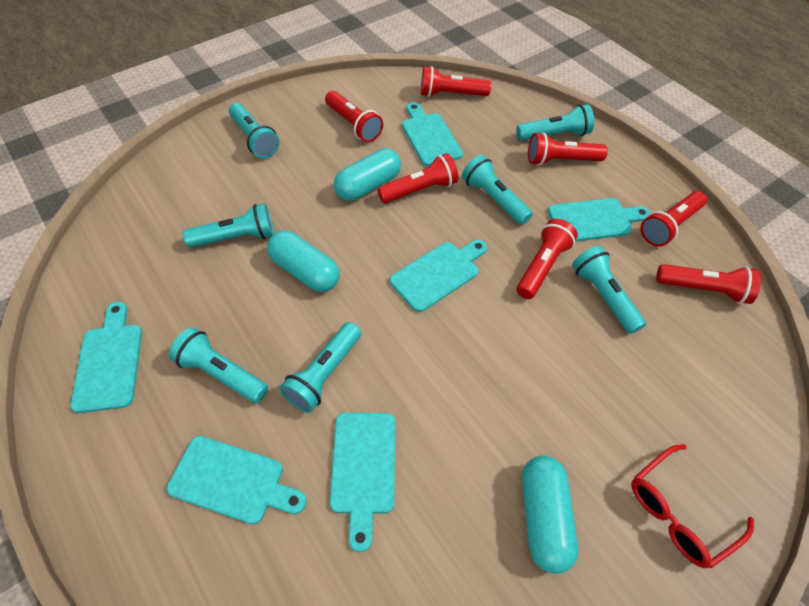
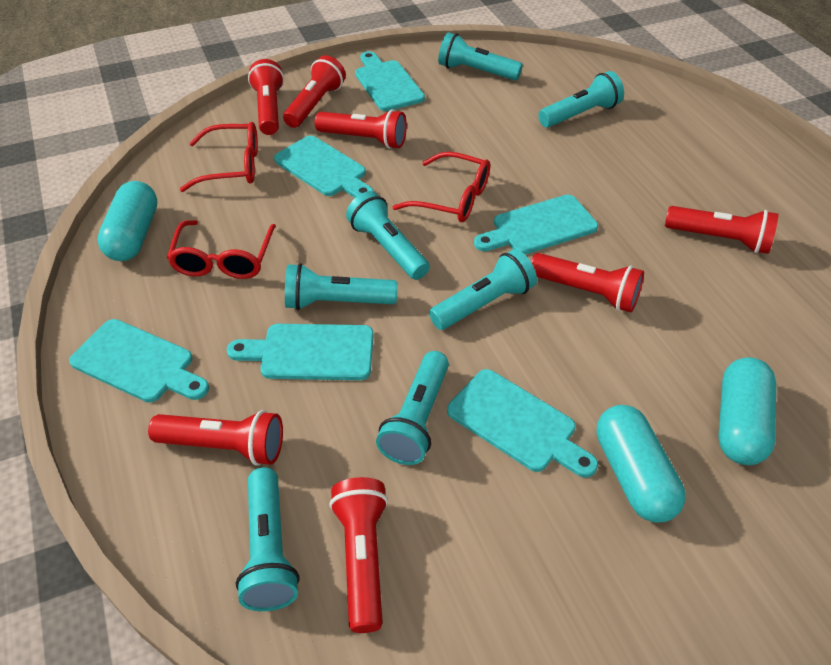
red glasses: [632,444,754,568] = 1 -> [167,220,276,279] [179,122,258,192] [393,152,490,222] = 3

